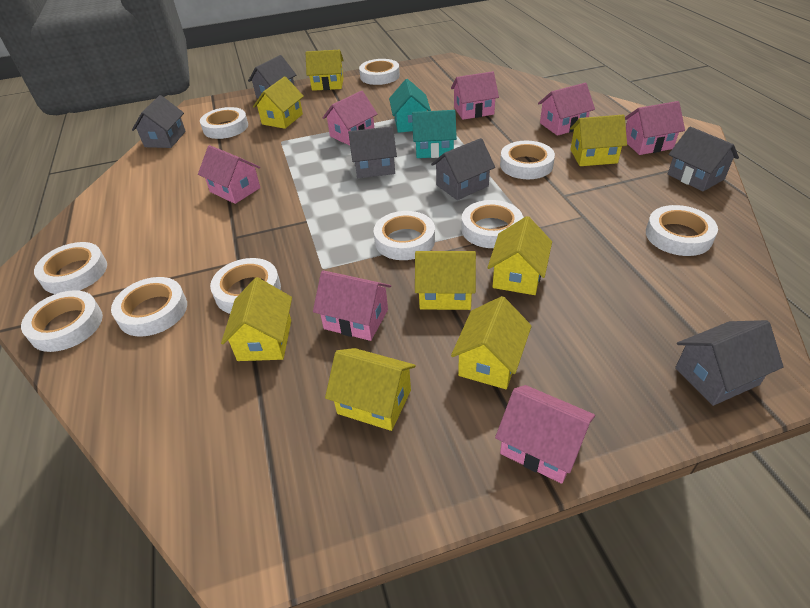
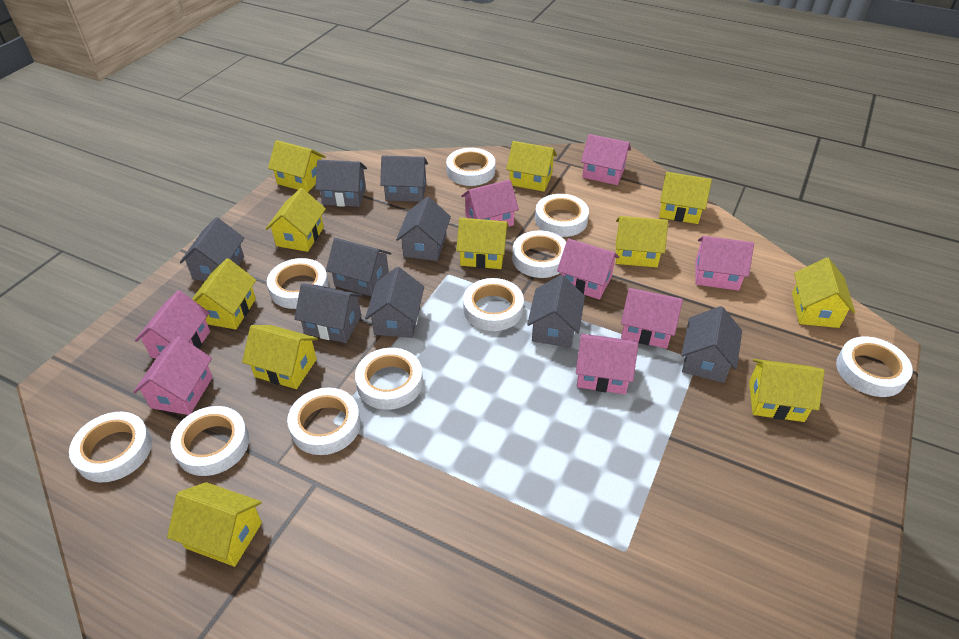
grey house: [132,95,186,148] [248,55,296,98] [348,126,397,178] [431,138,495,200] [668,127,739,191] [675,320,784,406] = 6 -> [180,217,244,281] [294,283,363,343] [315,160,367,207] [326,238,391,297] [365,267,424,338] [380,155,428,202] [396,196,451,261] [527,275,585,348] [681,306,742,383] = 9
pink house: [198,145,261,204] [313,270,391,341] [323,91,377,146] [451,71,499,120] [495,385,595,484] [538,83,595,136] [625,101,685,155] = 7 -> [133,336,213,415] [135,290,210,359] [461,180,519,227] [557,238,619,300] [576,334,638,394] [581,134,631,185] [621,288,683,349] [695,236,754,291] = 8
turquoise house: [389,79,431,133] [412,110,457,158] = 2 -> none = 0
yellow house: [221,277,292,361] [253,76,304,129] [306,50,344,91] [325,348,416,431] [415,251,476,310] [451,296,532,389] [488,216,552,295] [570,114,627,166] = 8 -> [167,482,262,567] [192,258,256,330] [242,325,318,389] [266,188,326,252] [268,140,326,192] [456,218,509,269] [506,141,557,192] [616,216,668,267] [659,172,712,224] [749,359,825,422] [792,257,855,328] = 11

